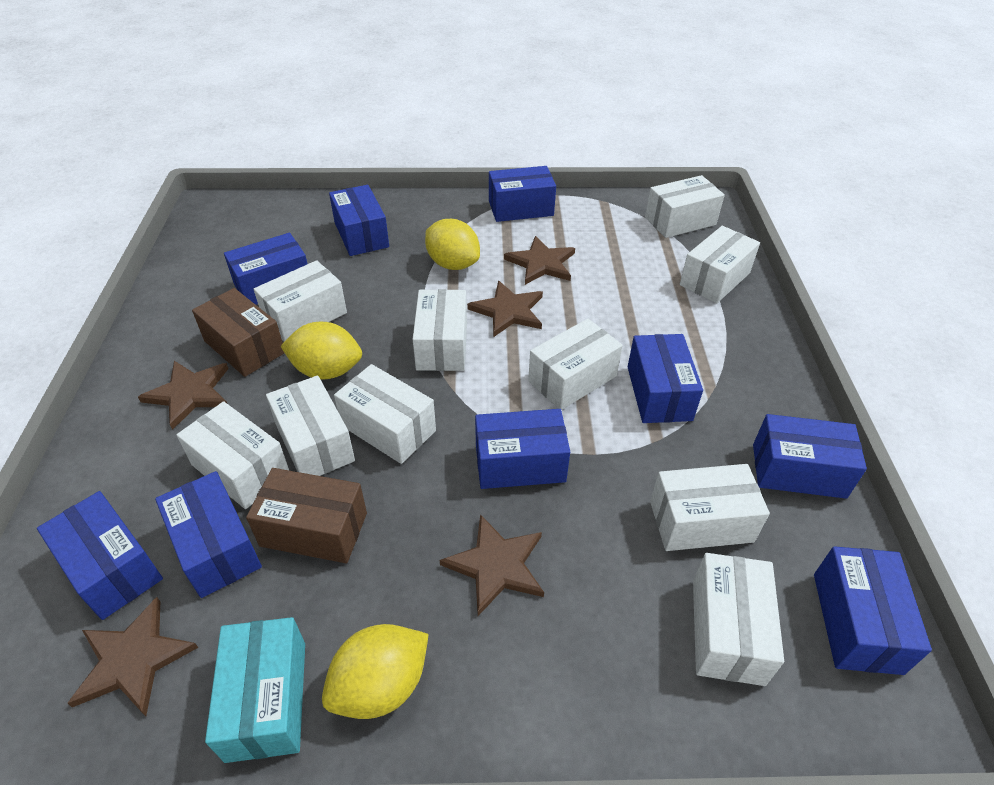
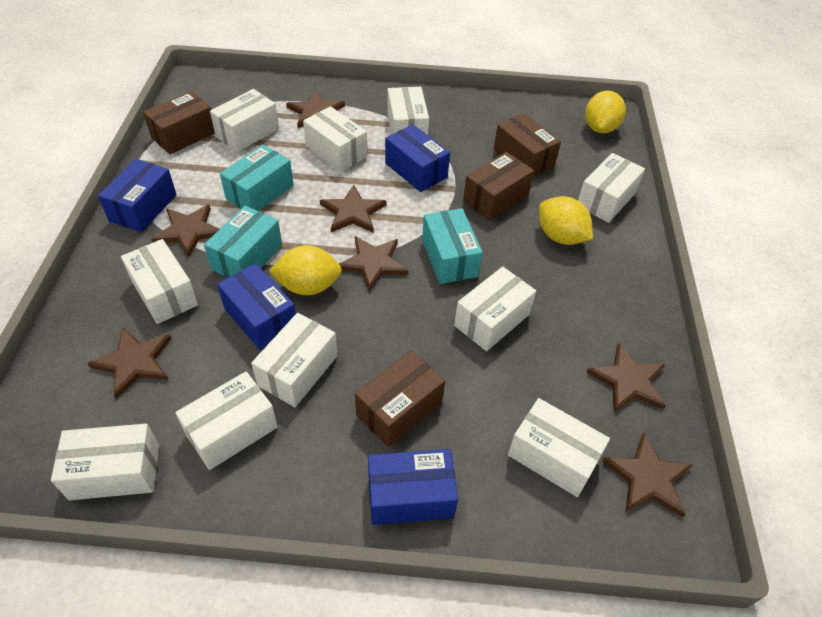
blue box: [37,491,163,620] [155,471,262,598] [224,233,307,305] [329,185,389,256] [475,409,570,489] [489,166,556,222] [628,334,703,423] [753,414,867,499] [814,546,932,675] = 9 -> [98,159,177,232] [217,263,296,351] [368,449,458,525] [385,125,450,192] = 4
brown box: [192,288,284,377] [246,468,367,563] = 2 -> [143,91,215,154] [355,350,445,447] [463,152,534,221] [494,113,561,177] = 4
brown star: [67,597,198,716] [138,361,229,430] [440,514,544,616] [467,281,543,337] [504,236,575,285] = 5 -> [87,328,172,399] [151,204,219,257] [286,90,345,128] [320,185,386,233] [339,236,408,292] [586,343,666,412] [602,433,692,517] = 7
turquoise box: [205,617,305,763] = 1 -> [204,206,282,278] [220,144,294,211] [422,208,483,284] = 3

